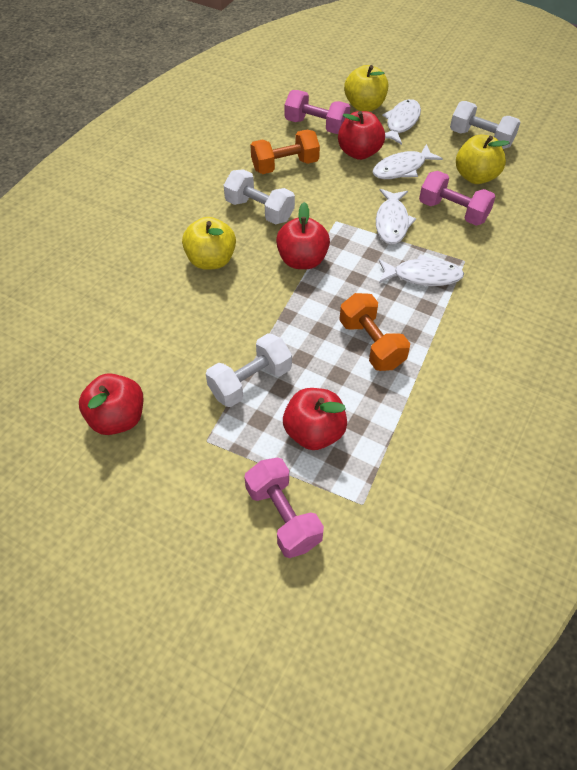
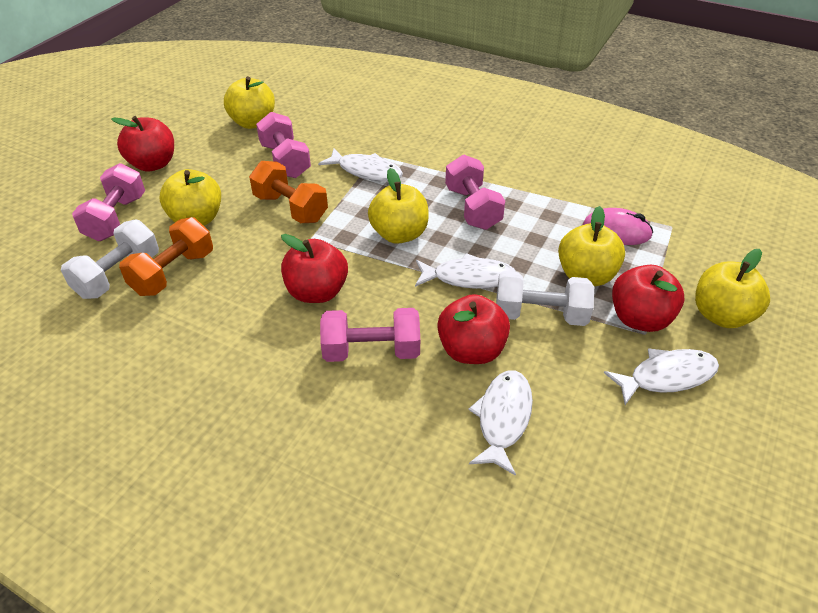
pink dumbbell: [244,458,324,558] [285,90,350,134] [419,171,496,226] = 3 -> [72,163,145,241] [256,112,311,178] [320,308,420,362] [445,154,505,230] = 4
pink mouse: none = 0 -> [583,208,653,245] = 1
white dumbbell: [206,333,292,407] [224,169,295,224] [450,101,521,149] = 3 -> [61,220,159,299] [496,271,594,326] = 2
yellow apple: [182,217,236,270] [344,65,388,111] [456,135,509,184] = 3 -> [160,169,221,226] [224,76,275,129] [368,168,429,244] [558,206,625,286] [695,249,770,328] = 5

